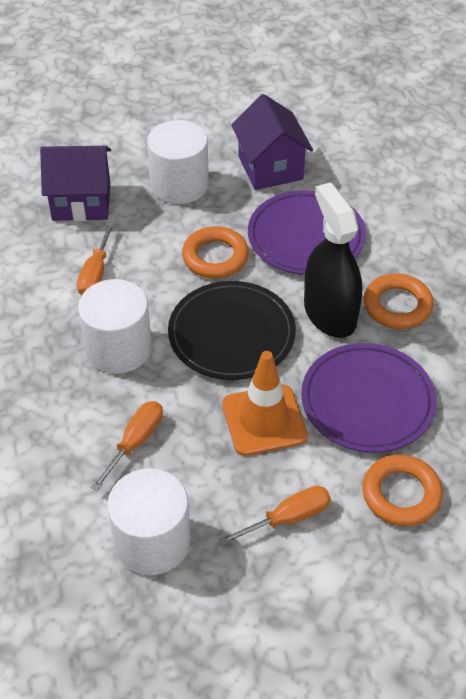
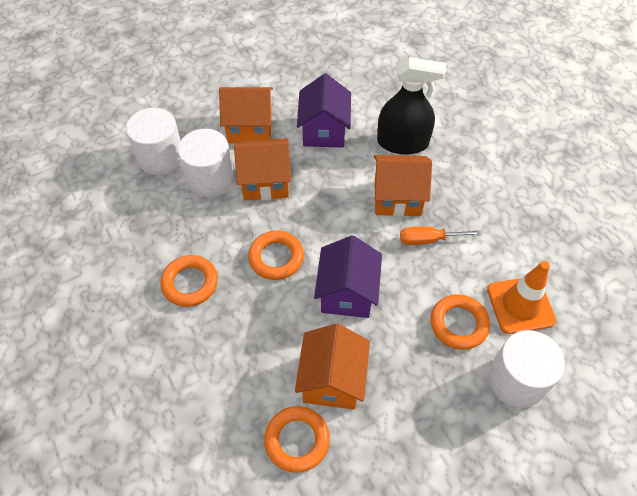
black plate: [168,281,296,380] = 1 -> none = 0
orange house: none = 0 -> [219,87,273,143] [234,139,291,200] [295,324,370,409] [374,155,432,217] = 4
orange ring: [182,227,249,278] [362,454,443,526] [364,273,434,329] = 3 -> [160,255,218,307] [248,231,304,280] [264,406,330,473] [430,294,490,350] = 4
orange screwdriver: [77,222,115,295] [91,401,163,491] [219,486,331,545] = 3 -> [400,227,481,245] = 1
purple plate: [248,190,366,275] [301,343,436,453] = 2 -> none = 0

